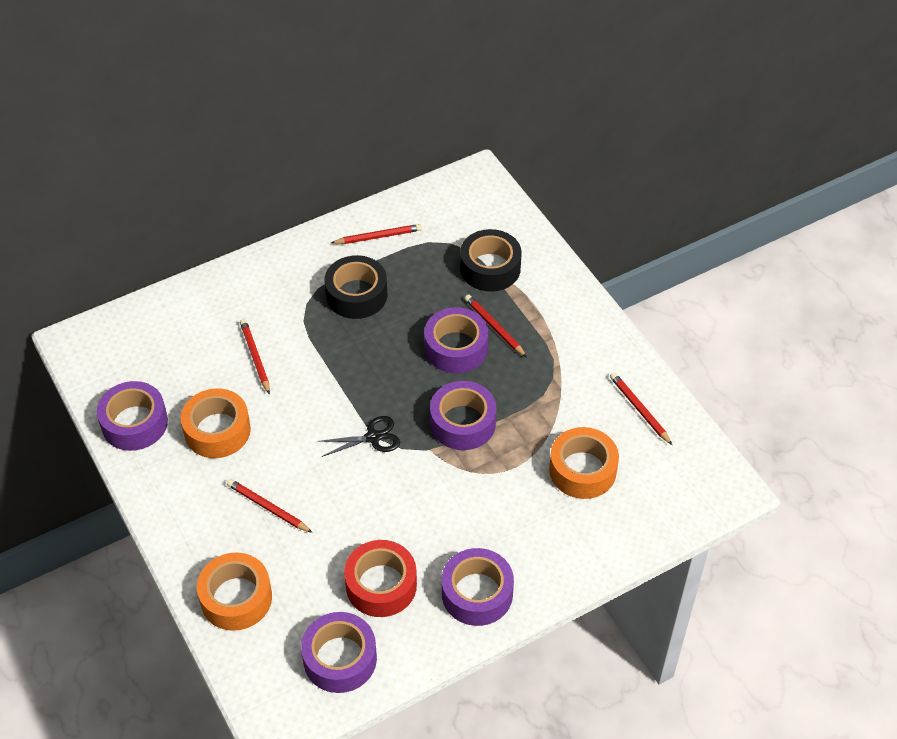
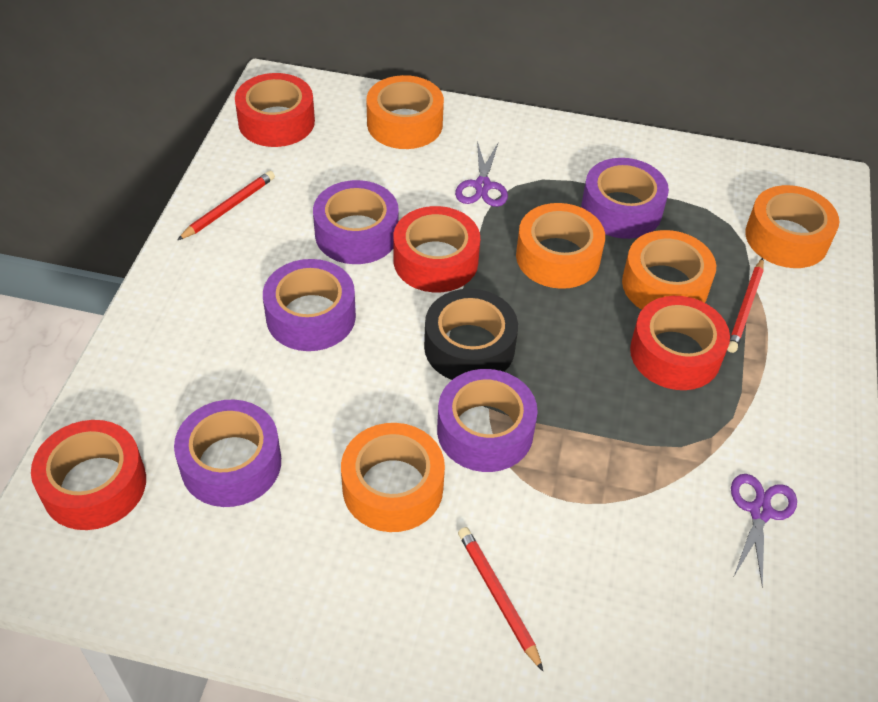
black scissors: [318,416,400,457] = 1 -> none = 0
black tape: [325,255,388,319] [460,229,522,292] = 2 -> [424,289,518,380] = 1
orange tape: [181,388,251,458] [197,553,272,631] [549,427,619,499] = 3 -> [341,423,445,532] [366,75,444,149] [516,203,605,289] [622,230,716,310] [745,185,839,268] = 5
purple scissors: none = 0 -> [455,141,508,207] [731,474,797,587] = 2
red pencil: [227,479,313,533] [240,319,270,395] [331,224,422,244] [464,294,527,357] [610,373,672,445] = 5 -> [177,171,275,240] [458,527,543,671] [727,258,764,353] = 3
red tape: [344,540,417,617] = 1 -> [31,420,146,530] [235,73,315,147] [393,206,480,292] [630,296,730,390] = 4

